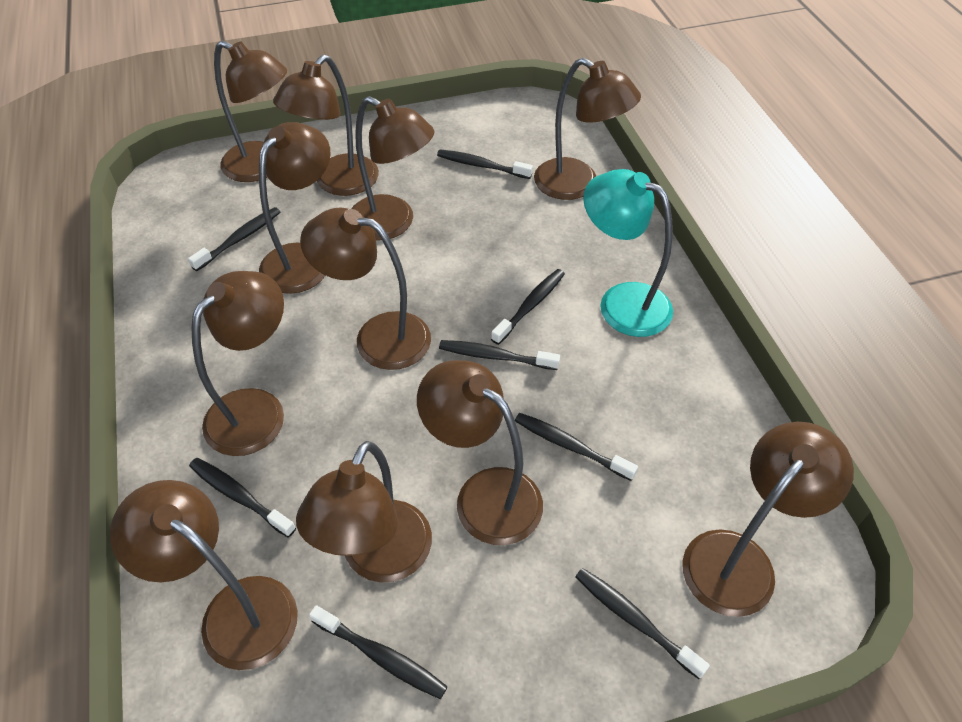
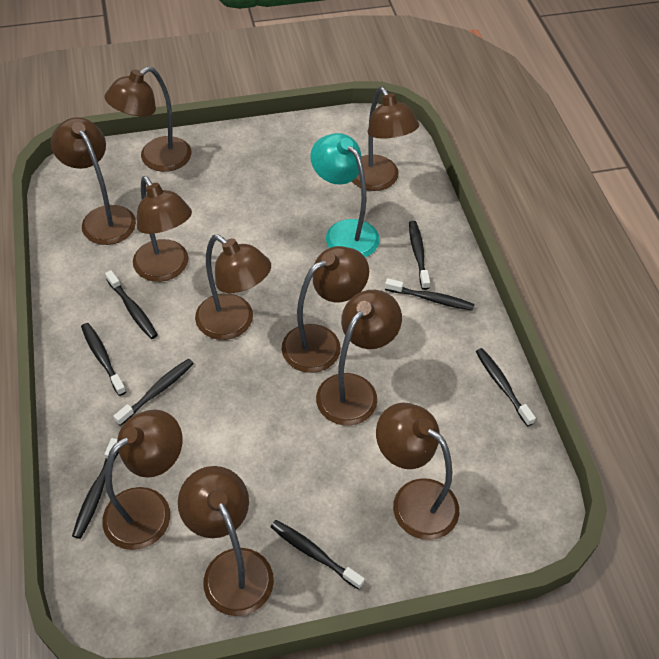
brown lamp: [110,480,298,670] [192,271,284,456] [214,41,287,182] [259,122,331,294] [273,55,379,196] [296,441,432,583] [300,208,431,370] [351,96,435,241] [417,360,543,545] [534,58,641,200] [682,422,854,617] = 11 -> [51,117,136,245] [102,409,182,550] [105,66,191,172] [133,176,192,282] [178,466,274,616] [195,235,271,340] [281,246,369,373] [316,290,402,426] [352,87,419,191] [376,403,459,540] = 10

